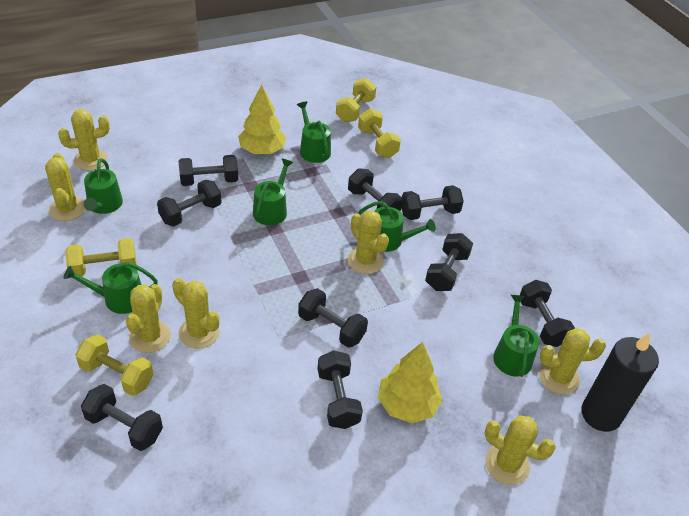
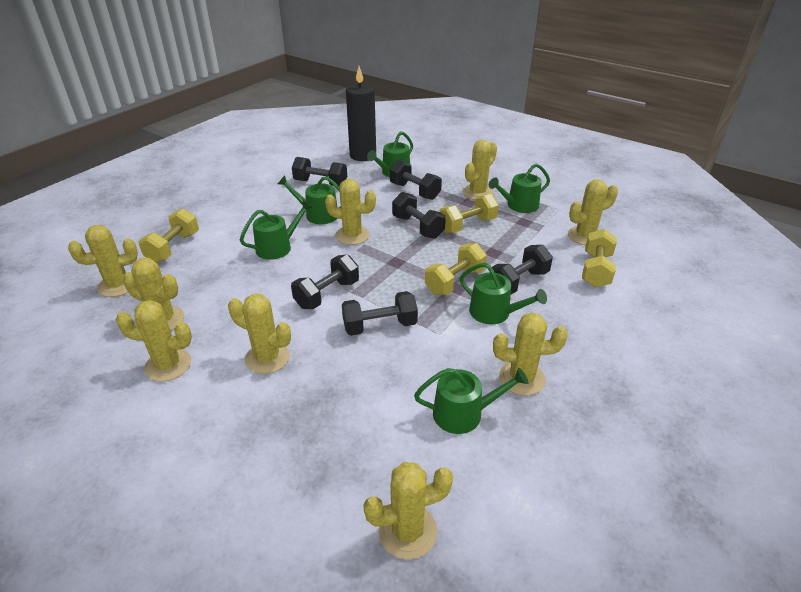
black dumbbell: [81,384,163,451] [157,180,222,227] [179,155,238,186] [298,288,368,348] [317,350,363,429] [348,168,403,211] [402,185,464,220] [425,233,473,291] [520,280,575,347] = 9 -> [291,254,359,309] [292,157,347,186] [342,291,418,336] [390,160,442,200] [392,192,446,239] [492,245,553,295] = 6
yellow cactus: [45,153,86,221] [58,109,110,171] [126,284,171,353] [172,278,220,349] [348,210,389,274] [485,416,556,485] [539,328,606,395] = 7 -> [68,225,138,297] [116,300,192,382] [123,258,184,331] [228,294,291,374] [325,179,376,245] [363,462,453,559] [463,140,497,200] [493,313,568,396] [568,179,618,245] = 9
yellow tree: [238,84,286,154] [378,342,442,423] = 2 -> none = 0

